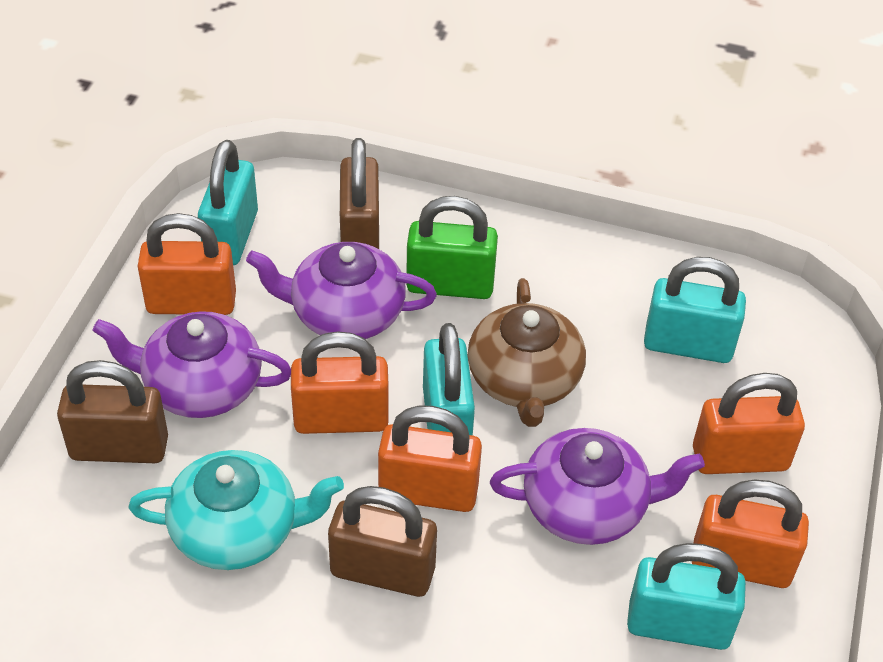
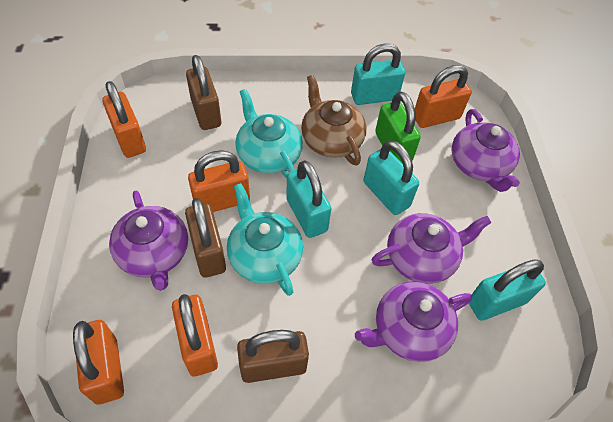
purple teapot: [92,311,291,418] [246,242,437,339] [490,428,705,545] = 3 -> [109,191,188,291] [355,281,472,362] [372,213,492,284] [452,109,520,192] = 4
turquoise teapot: [129,450,344,570] = 1 -> [227,183,303,296] [235,89,303,178] = 2

